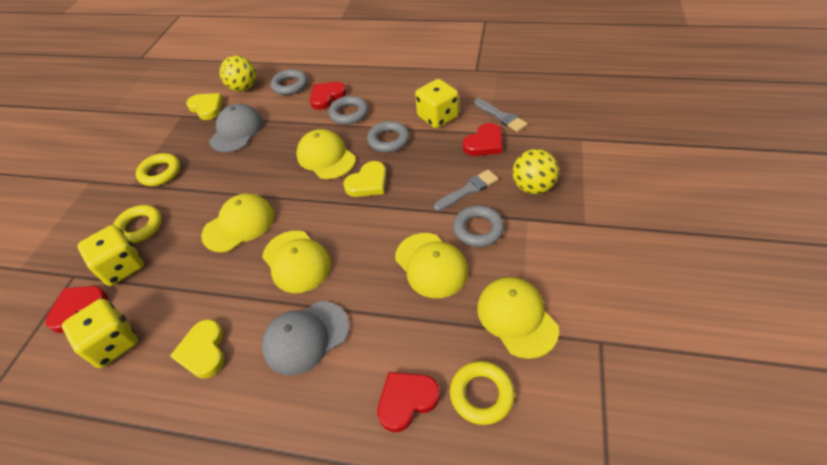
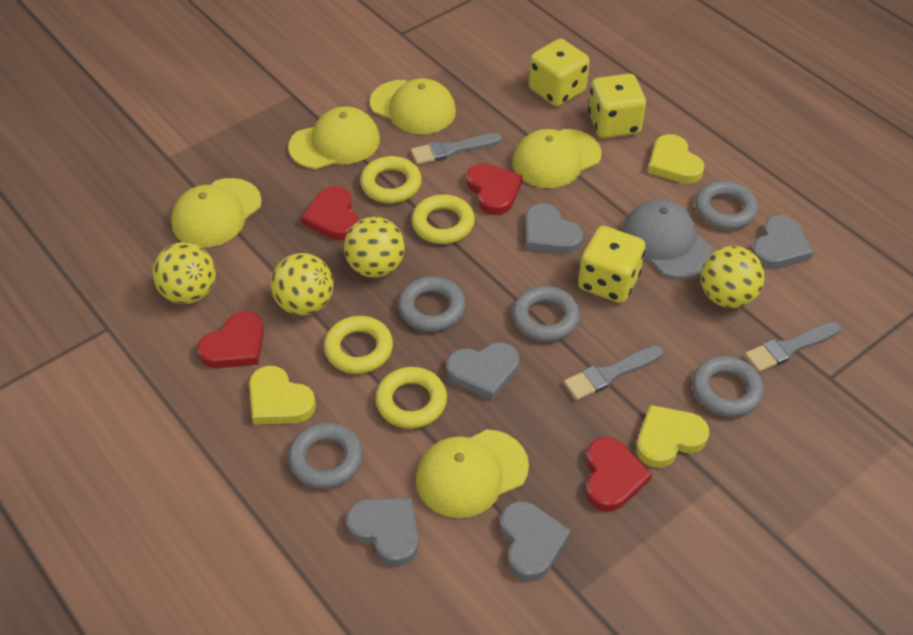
grey brush: [434,170,498,211] [474,98,528,132] = 2 -> [411,133,502,165] [564,346,663,400] [745,322,841,372] = 3
grey cap: [209,104,263,152] [262,301,349,375] = 2 -> [622,199,713,278] = 1
grey heart: none = 0 -> [346,498,419,566] [447,343,519,400] [500,501,571,581] [525,203,583,254] [752,215,813,269] = 5
grey ring: [270,69,307,95] [329,96,368,125] [367,121,409,153] [453,205,504,247] = 4 -> [288,422,363,489] [398,276,465,332] [512,286,580,342] [692,356,764,417] [695,181,758,229] = 5
yellow ball: [220,56,256,92] [512,149,559,194] = 2 -> [152,242,216,304] [271,253,334,316] [344,217,405,278] [701,246,765,308] = 4
yellow ring: [113,205,162,243] [136,153,180,186] [450,361,515,425] = 3 -> [324,316,393,374] [360,156,422,203] [375,367,447,429] [411,194,475,244] = 4

